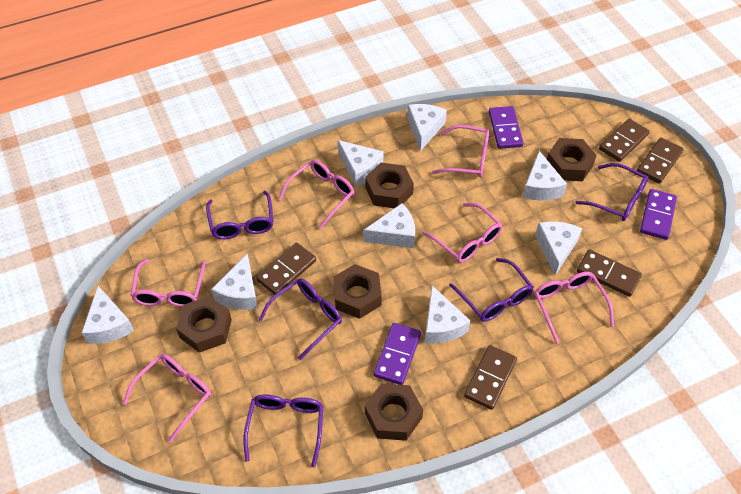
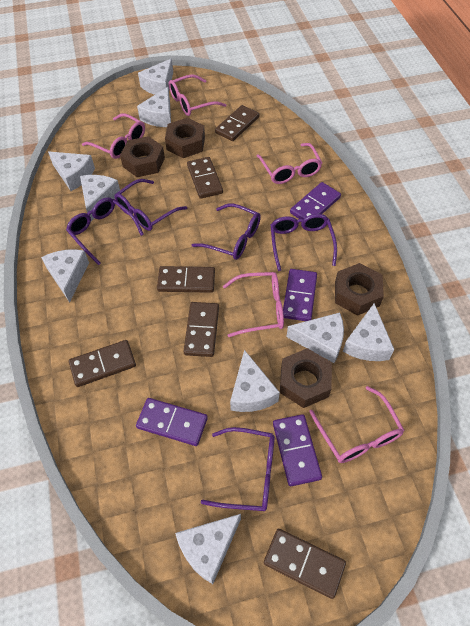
brown domino: [256,243,316,295] [464,345,517,410] [577,249,642,297] [599,119,650,162] [637,138,684,184] = 5 -> [69,340,136,387] [157,266,215,293] [183,302,219,357] [187,157,223,199] [215,105,259,141] [264,529,346,599] = 6
brown nut: [176,296,232,353] [333,264,382,319] [365,163,414,208] [365,383,423,441] [547,138,597,181] = 5 -> [120,136,165,177] [165,118,205,158] [280,348,332,408] [335,263,384,316] = 4
pink glasses: [123,354,211,442] [131,259,206,307] [279,160,354,229] [422,203,502,263] [432,125,490,177] [534,272,614,344] = 6 -> [82,113,145,159] [169,74,226,116] [223,272,284,337] [257,143,322,184] [309,386,404,463] = 5
purple domino: [374,323,421,385] [489,106,523,149] [640,189,677,240] = 3 -> [136,398,208,446] [273,414,322,486] [283,269,317,321] [290,182,341,219] = 4
white cheese: [81,286,134,344] [211,254,258,310] [338,140,384,187] [363,203,415,248] [407,104,447,151] [425,286,470,343] [522,151,567,200] [535,221,582,275] = 8 -> [41,249,89,303] [48,151,95,191] [80,175,120,221] [137,87,171,127] [138,59,173,95] [175,514,241,584] [230,350,280,412] [287,312,344,363] [343,303,394,361] = 9

